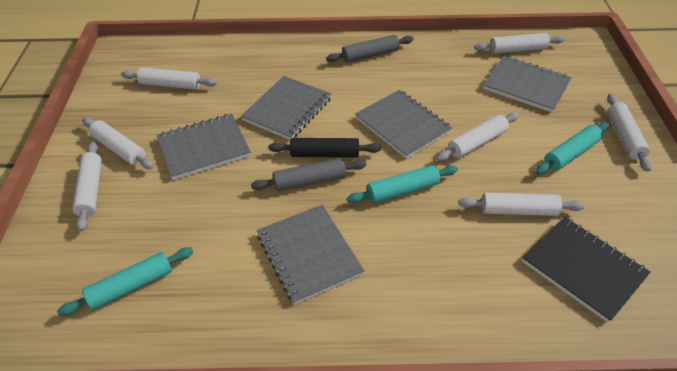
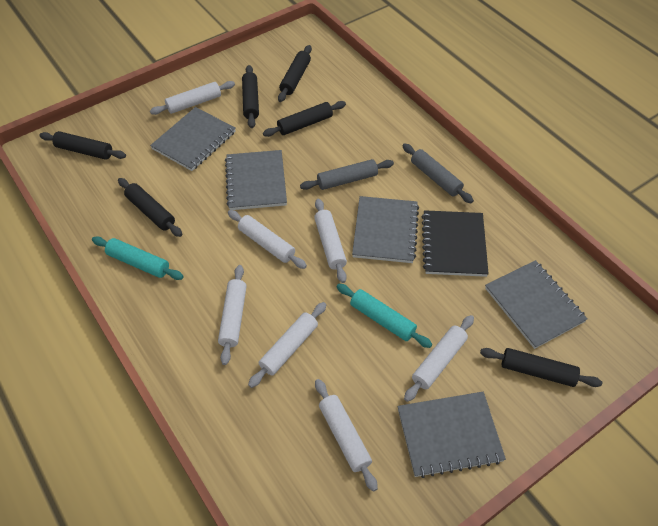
black rolling pin: [268,138,381,158] = 1 -> [39,131,126,160] [118,178,182,237] [242,65,259,128] [263,101,346,137] [278,45,312,102] [480,348,602,387] = 6
turquoise rolling pin: [57,247,193,316] [347,165,458,203] [536,122,610,174] = 3 -> [92,236,183,280] [337,284,432,348] = 2

